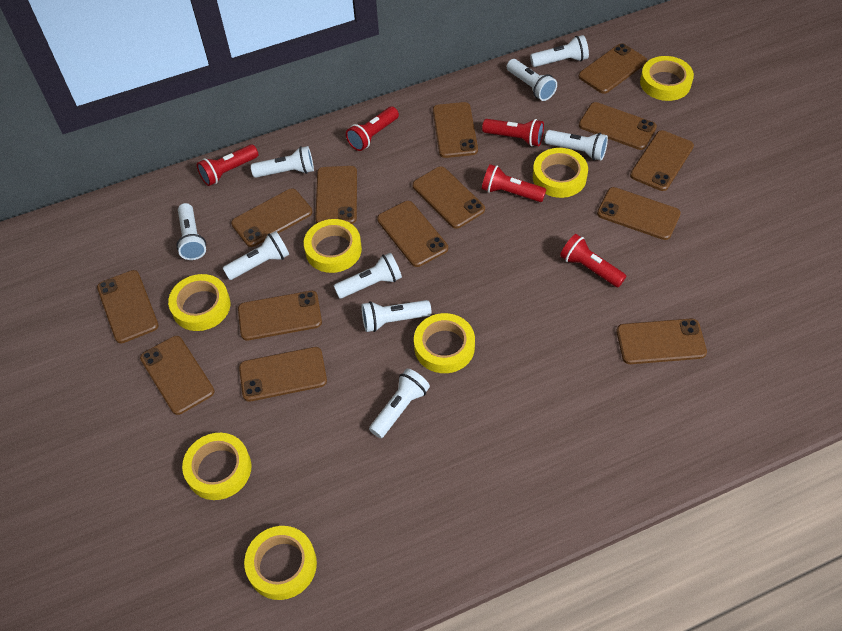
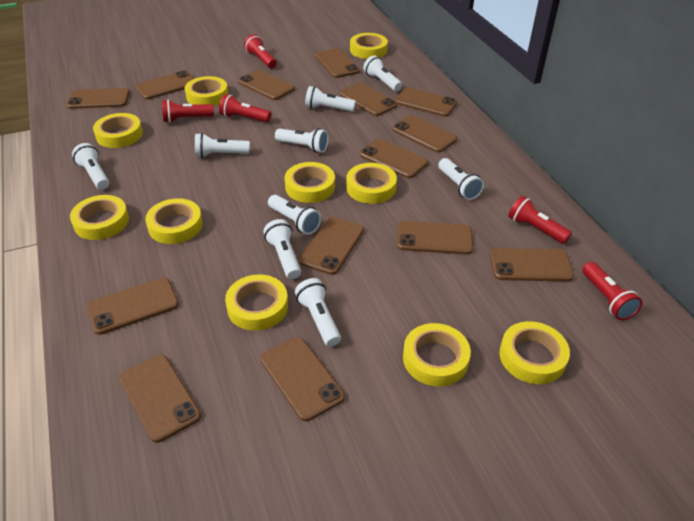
yellow tape: [168,274,230,331] [182,433,251,500] [244,526,317,600] [304,219,362,273] [414,313,475,373] [533,148,588,198] [640,56,694,101] = 7 -> [70,195,129,240] [93,113,143,148] [145,198,203,244] [185,76,228,106] [225,274,288,331] [285,162,335,203] [346,163,397,204] [350,33,388,59] [403,323,471,386] [499,321,570,384] = 10

